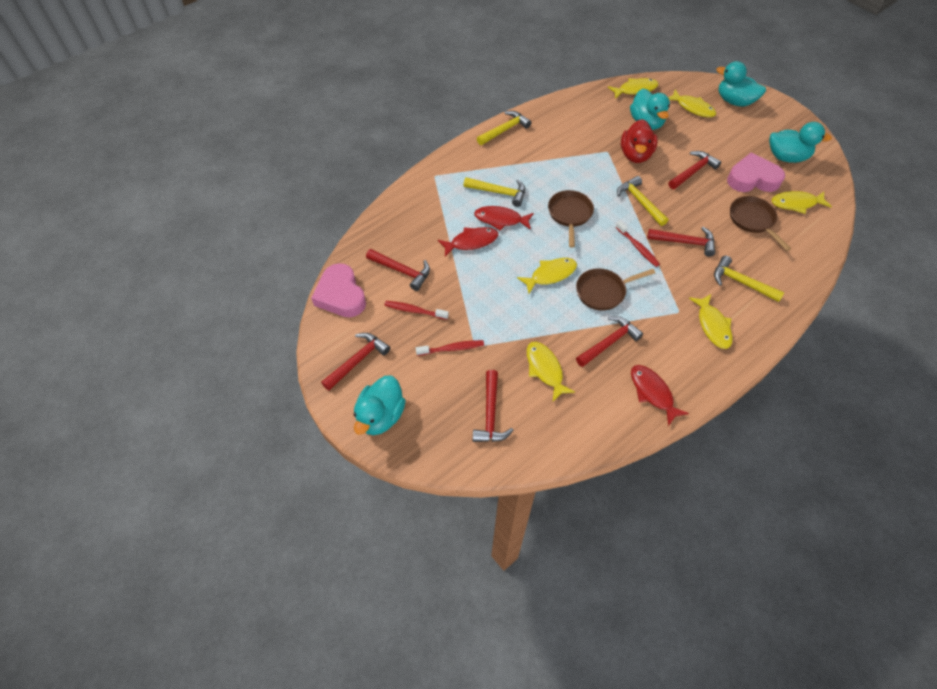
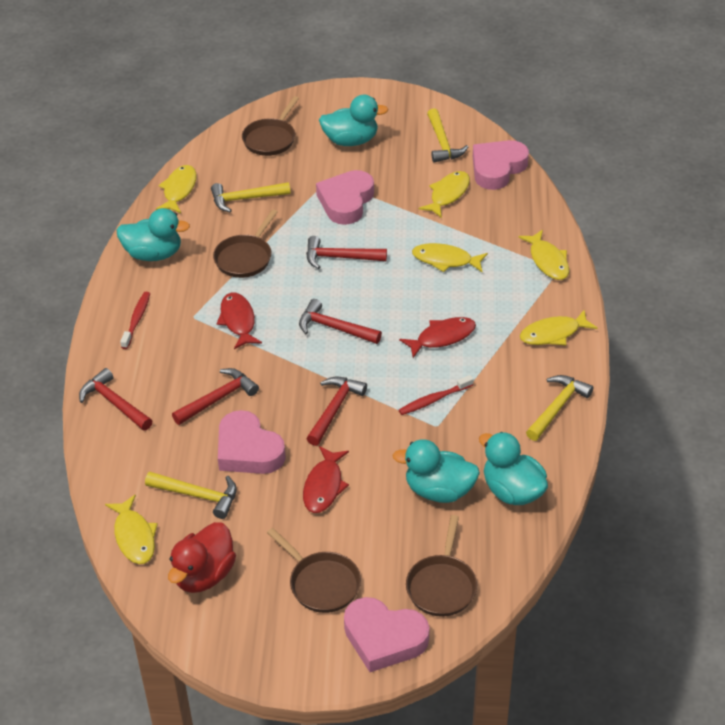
brown pan: [548,190,594,248] [576,268,655,311] [730,196,791,251] = 3 -> [213,209,277,278] [242,96,299,156] [267,528,361,613] [406,515,477,617] = 4
pink heart: [311,263,366,317] [727,153,785,192] = 2 -> [218,410,286,474] [316,170,374,225] [344,597,429,672] [473,140,529,190] = 4
red hammer: [321,333,390,391] [366,249,430,291] [473,370,514,442] [576,316,643,367] [647,227,715,257] [669,151,721,189] = 6 -> [79,368,152,431] [172,368,259,425] [299,299,382,344] [306,236,387,269] [306,377,367,446] = 5
red toothbrush: [384,301,449,320] [416,340,484,356] [616,221,660,267] = 3 -> [120,292,150,349] [399,375,473,415] = 2

